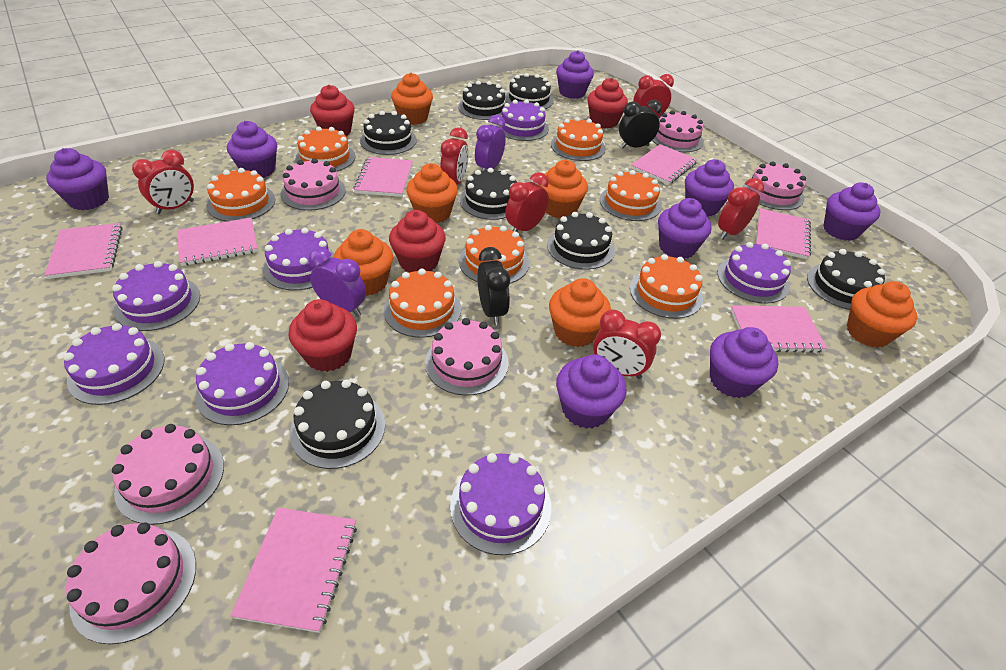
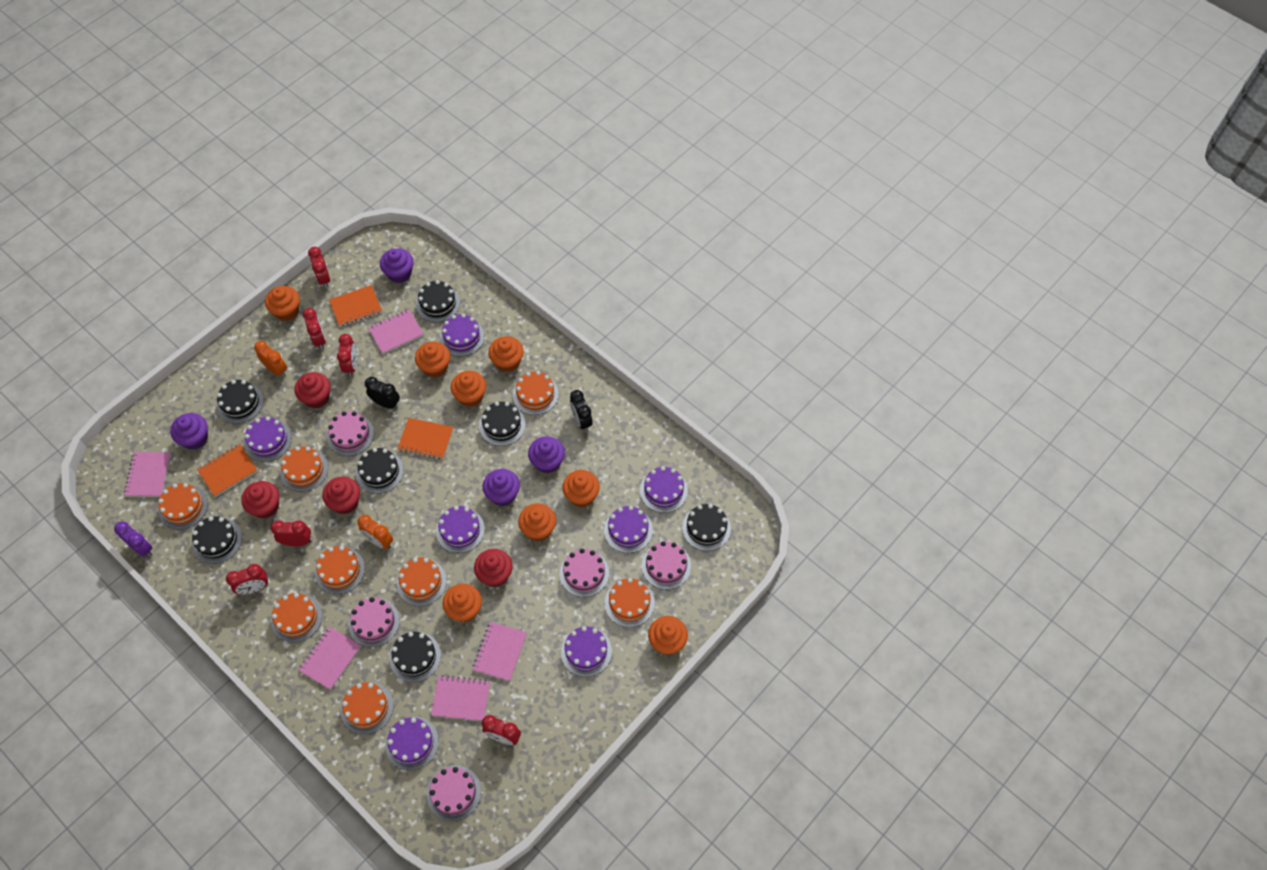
orange cake: [206,168,275,221] [295,127,355,172] [384,269,461,338] [459,225,529,284] [551,117,606,161] [600,170,661,221] [630,254,703,319] = 7 -> [158,483,208,529] [271,593,322,643] [280,446,328,492] [315,546,365,594] [341,682,393,734] [397,558,447,606] [513,371,559,415] [605,578,655,627] = 8
orange clock: none = 0 -> [254,341,287,377] [358,515,393,549] = 2
orange cupcake: [334,229,393,296] [391,73,433,125] [406,163,458,223] [539,160,588,218] [549,278,611,347] [847,281,917,348] = 6 -> [265,286,300,321] [415,342,450,378] [443,584,482,622] [451,371,486,407] [488,336,524,372] [518,503,556,541] [562,470,600,507] [648,616,688,655] = 8
orange notebook: none = 0 -> [197,444,257,497] [329,285,382,327] [397,418,453,459] = 3
pink cake: [66,523,196,644] [112,424,224,525] [280,158,346,211] [425,318,509,396] [652,110,704,152] [743,161,806,210] = 6 -> [327,411,374,456] [349,597,400,647] [427,765,481,821] [560,549,609,597] [642,541,691,589] = 5
pink notebook: [44,223,122,279] [177,218,258,266] [231,508,357,633] [354,157,413,197] [631,144,698,185] [731,305,827,353] [756,208,811,259] = 7 -> [124,452,171,497] [298,627,361,690] [368,309,424,354] [431,675,490,721] [472,622,527,681] = 5
purple clock: [309,248,366,317] [475,115,506,171] = 2 -> [114,521,152,557] = 1
purple cupcake: [46,148,109,210] [227,121,277,178] [556,50,594,99] [556,354,627,429] [658,198,712,259] [685,159,734,217] [710,327,778,398] [823,182,880,241] = 8 -> [170,413,208,450] [380,248,414,283] [483,469,520,506] [528,436,565,473] = 4

